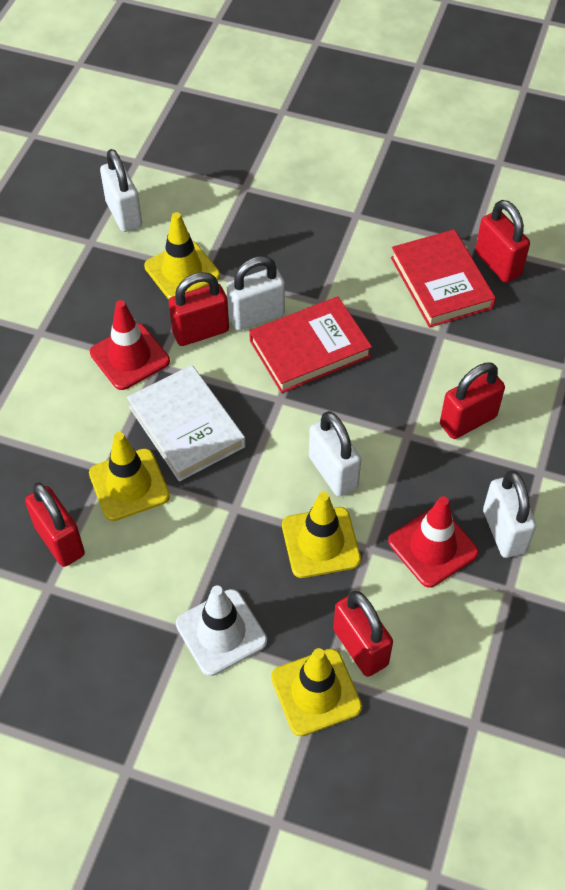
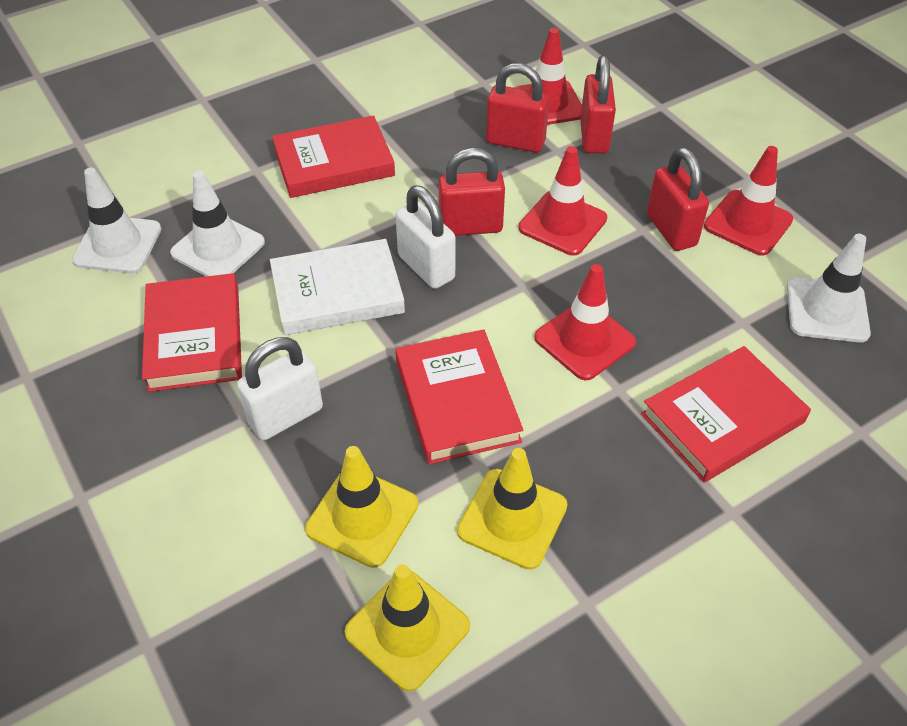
red book: [249,296,372,393] [391,229,496,328] = 2 -> [142,273,242,392] [272,115,395,198] [395,329,523,464] [641,346,811,483] = 4
red padlock: [25,482,85,567] [169,272,229,346] [333,591,393,677] [440,363,505,439] [475,200,530,283] = 5 -> [439,148,505,236] [486,63,549,152] [580,55,616,153] [647,147,709,251] = 4
red traffic cone: [90,300,170,390] [388,496,479,587] = 2 -> [514,28,582,125] [519,146,607,256] [534,264,636,380] [704,146,793,255] = 4
white padlock: [100,149,142,232] [227,256,285,331] [309,411,361,497] [483,471,536,558] = 4 -> [237,337,323,440] [395,185,455,289] = 2
white traffic cone: [176,586,267,676] = 1 -> [72,168,161,273] [170,171,265,276] [787,234,871,342] = 3
yellow traffic cone: [89,432,170,521] [144,212,220,299] [271,648,362,736] [282,492,361,578] = 4 -> [305,446,418,568] [345,564,470,691] [457,448,567,570] = 3

